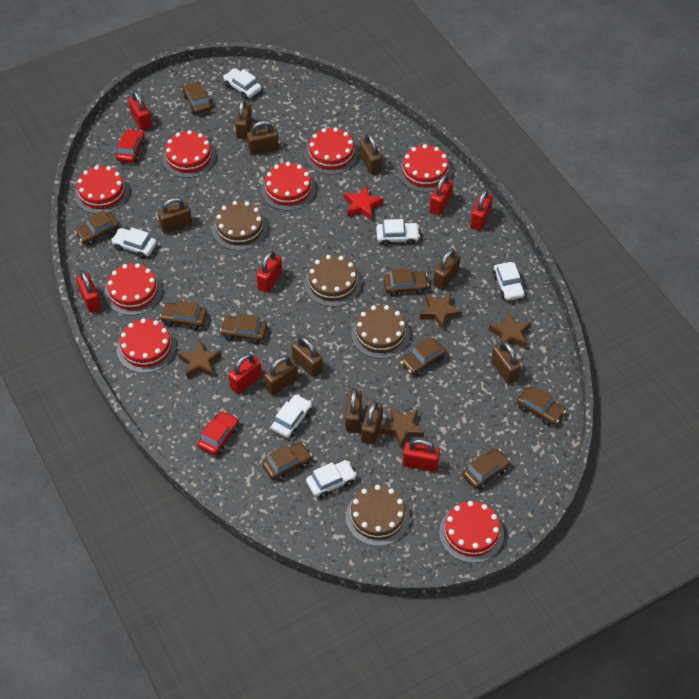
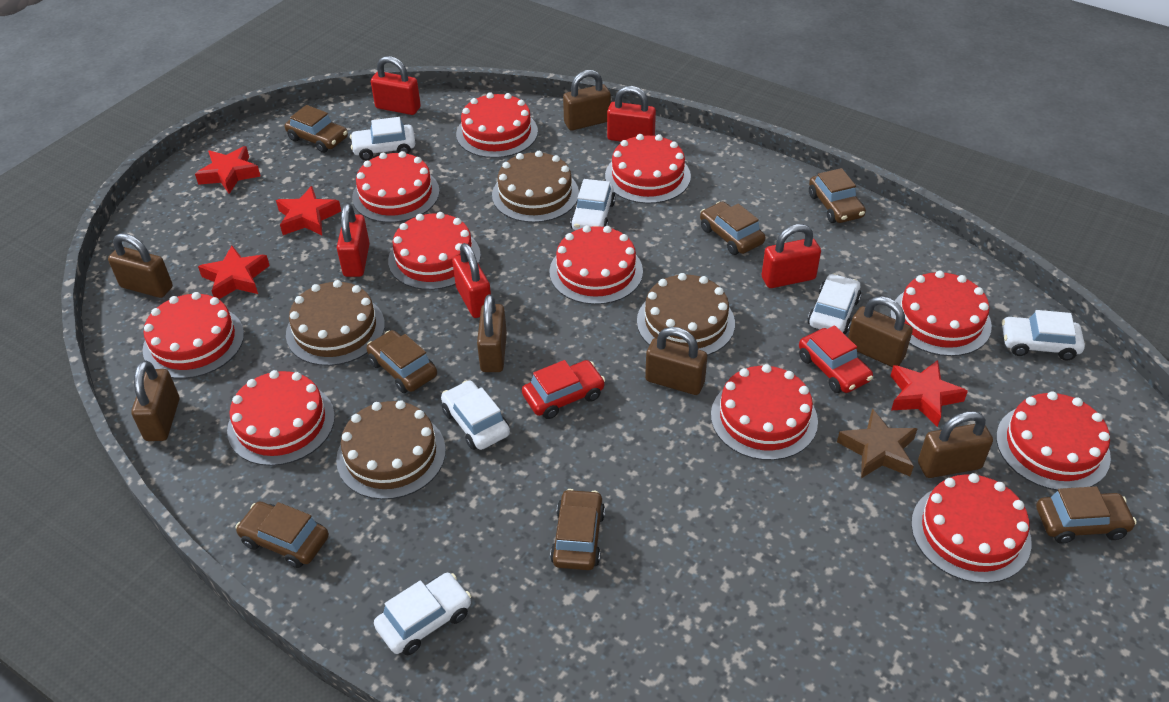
brown car: [74,210,119,246] [160,300,207,330] [183,81,212,114] [220,314,267,344] [262,442,312,481] [384,268,429,296] [400,337,446,376] [463,448,510,490] [517,386,566,426] = 9 -> [236,501,329,568] [285,105,348,153] [367,330,437,393] [550,489,605,570] [700,201,765,255] [809,168,866,223] [1036,486,1136,544] = 7
brown padlock: [158,197,192,233] [235,98,252,140] [247,121,279,155] [264,356,298,395] [292,336,323,377] [345,388,362,432] [360,134,382,175] [361,401,383,445] [433,248,460,290] [491,341,521,384] = 10 -> [108,233,173,298] [131,361,179,441] [477,294,507,372] [563,70,611,130] [645,327,707,395] [848,296,913,367] [918,411,993,478] = 7
brown star: [178,339,222,379] [380,407,424,449] [420,293,462,330] [489,312,531,348] = 4 -> [837,408,918,478] = 1
red cake: [75,166,129,214] [104,263,162,315] [117,318,176,373] [162,130,216,178] [261,162,316,211] [305,127,358,175] [398,144,452,192] [439,501,504,563] = 8 -> [142,292,244,379] [227,370,335,466] [352,151,440,223] [388,212,481,290] [456,92,538,158] [549,225,643,305] [605,134,691,204] [711,364,818,460] [890,271,992,356] [911,473,1032,583] [996,391,1111,491] = 11
red padlock: [76,270,101,313] [128,90,152,131] [228,354,262,394] [256,250,282,293] [403,439,440,472] [430,174,453,215] [470,189,493,231] = 7 -> [337,204,370,277] [371,56,421,115] [452,243,491,318] [607,86,656,142] [761,224,821,288] = 5
red star: [344,186,383,221] = 1 -> [195,146,261,194] [198,245,270,299] [276,186,341,235] [891,360,968,427] = 4

